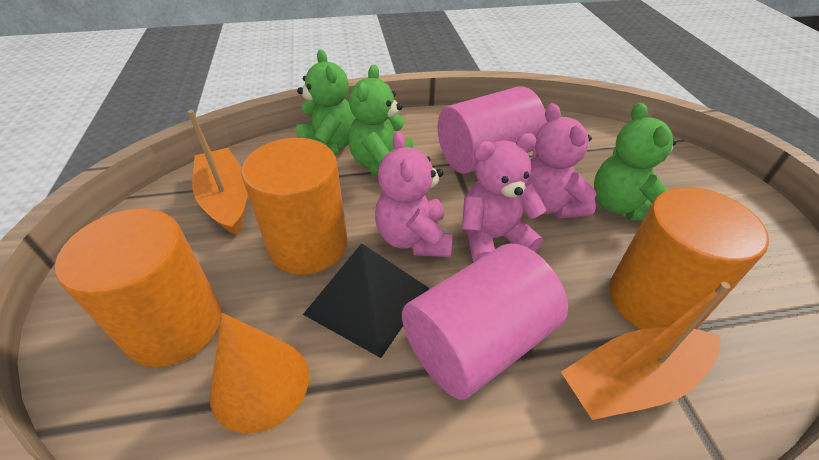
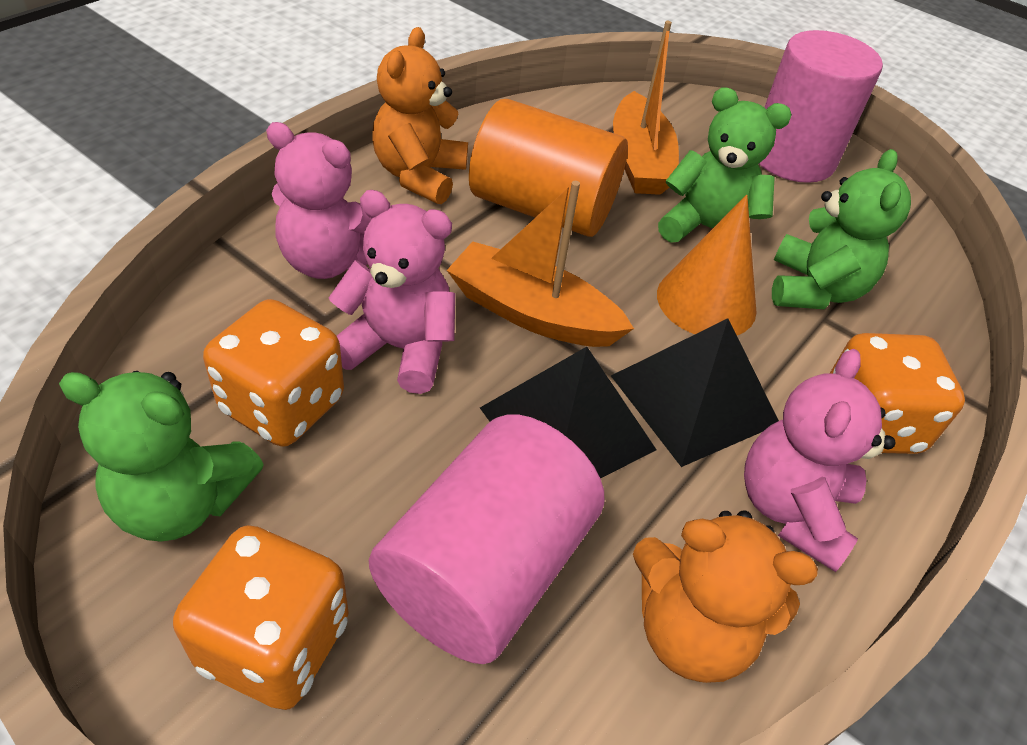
black pyramid: [303,243,429,358] = 1 -> [480,347,657,479] [611,318,779,467] = 2
orange cylinder: [55,208,221,367] [241,138,348,274] [609,187,769,329] = 3 -> [469,99,628,237] = 1
orange dice: none = 0 -> [173,525,349,710] [203,299,344,447] [830,333,965,454] = 3
orange teddy bear: none = 0 -> [372,27,468,204] [633,510,818,683] = 2

